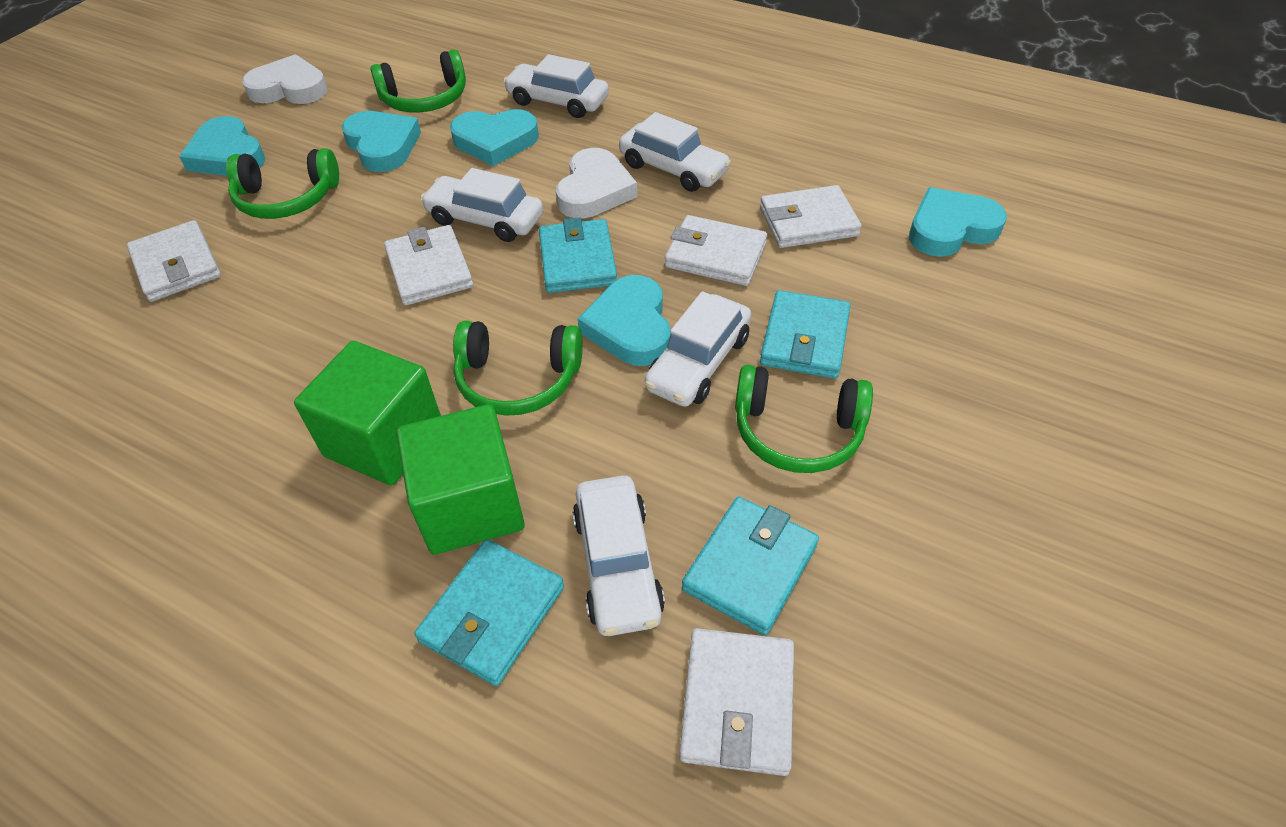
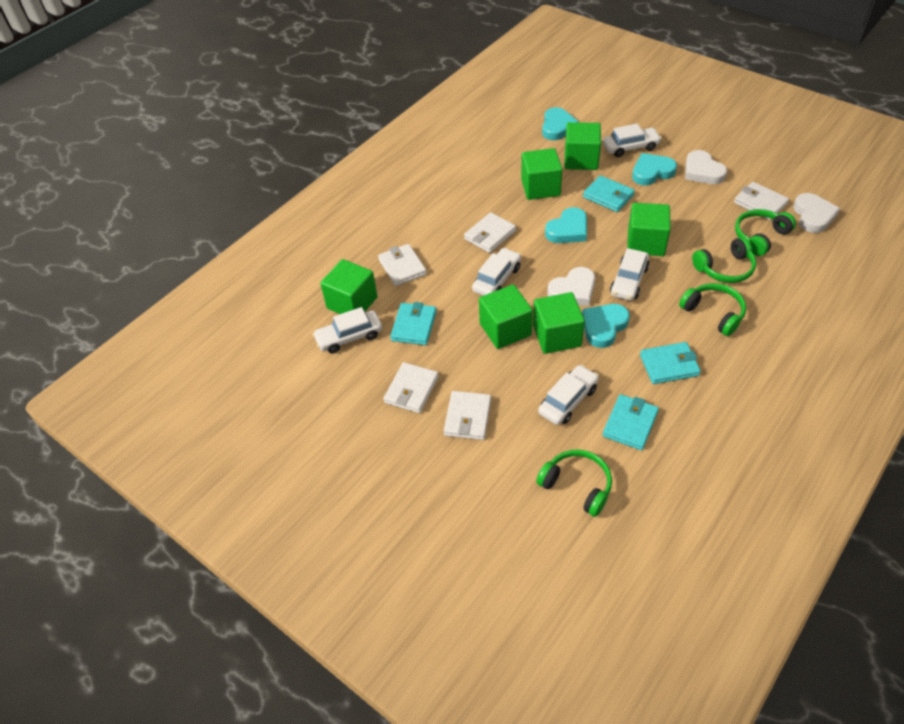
green cube: [294,341,441,486] [396,404,525,555] = 2 -> [320,259,377,314] [479,285,533,349] [521,148,562,200] [533,292,585,354] [564,122,601,170] [627,203,671,256] = 6
turquoise heart: [179,116,265,176] [342,111,421,172] [450,109,539,166] [578,275,671,366] [909,187,1007,257] = 5 -> [542,107,579,140] [545,207,587,243] [582,304,630,348] [632,153,677,186] = 4
white heart: [242,55,328,104] [556,148,637,219] = 2 -> [547,267,595,306] [685,150,727,184] [793,193,840,233] = 3

